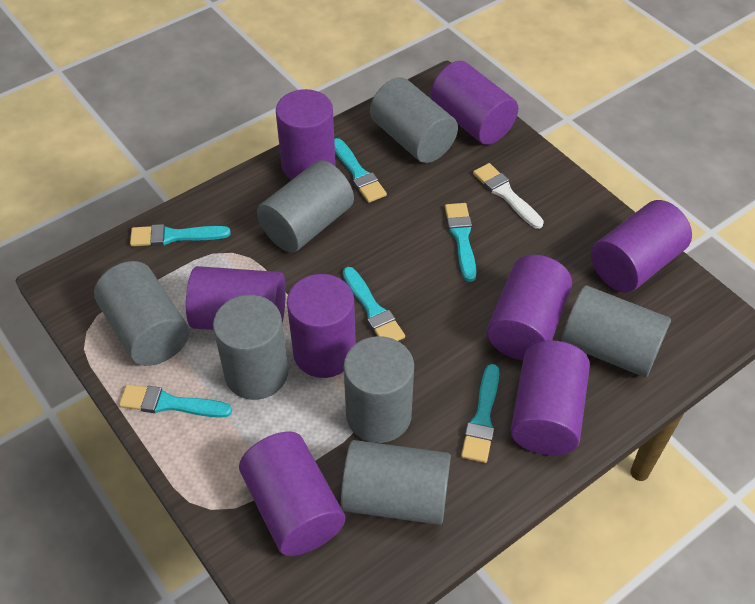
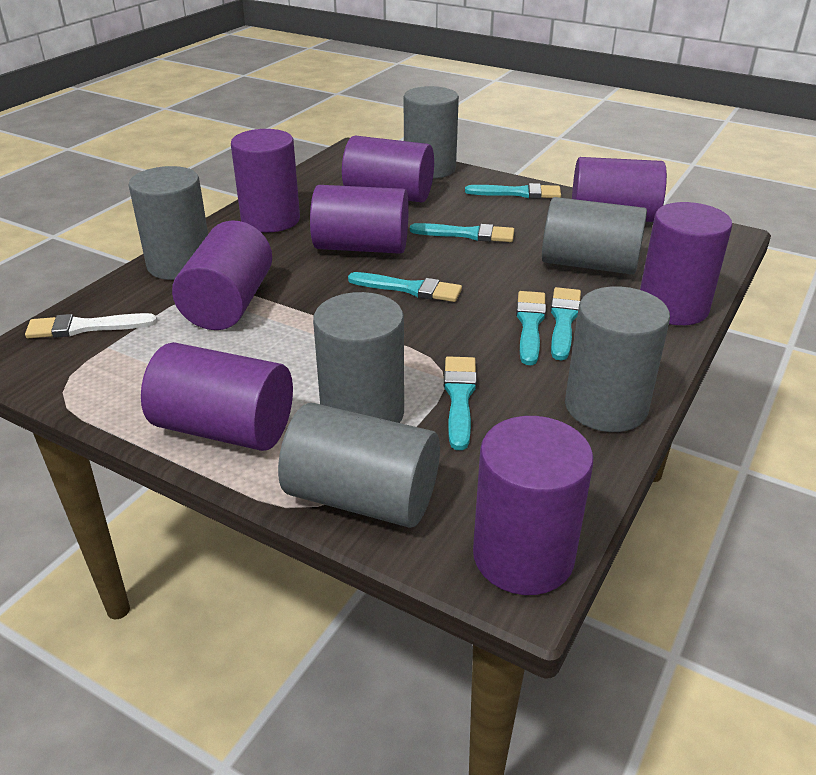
grey cylinder: [94,261,189,366] [213,295,288,400] [257,160,354,252] [341,440,451,525] [344,336,414,443] [370,77,458,163] [561,286,671,377] = 7 -> [128,166,208,280] [278,403,440,528] [313,292,404,423] [404,86,459,179] [542,197,647,275] [565,286,670,432] = 6

